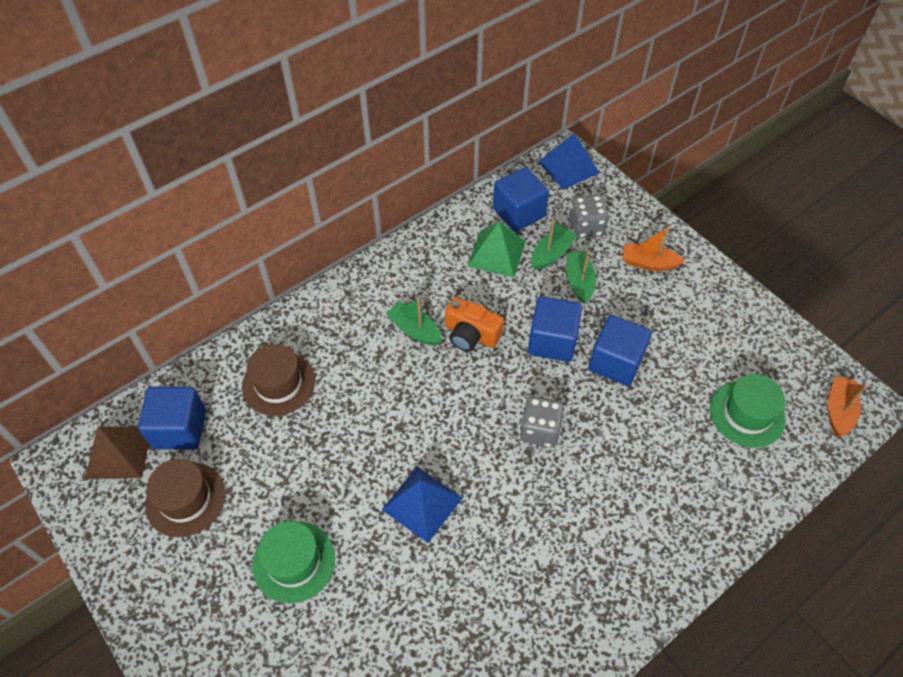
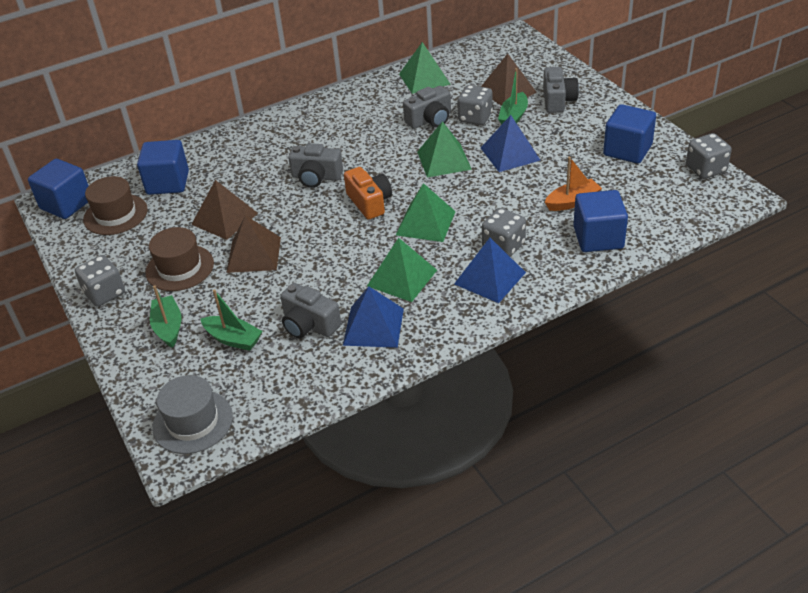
blue pyramid: [382,467,462,543] [538,133,599,190] = 2 -> [343,286,404,348] [454,238,526,303] [481,115,541,172] = 3
brown pyramid: [85,427,149,479] = 1 -> [191,180,258,240] [226,215,281,273] [481,53,537,106] = 3
green hat: [252,521,335,604] [710,374,786,448] = 2 -> none = 0
green pyramid: [467,221,526,277] = 1 -> [367,238,437,302] [396,183,456,242] [399,42,451,94] [417,121,472,178] = 4
grey camera: none = 0 -> [280,283,341,339] [288,143,343,188] [403,86,451,129] [543,67,579,113] = 4
grey dice: [520,396,564,447] [569,195,609,238] = 2 -> [75,255,125,306] [457,85,493,125] [482,208,526,257] [686,133,732,179] = 4
grey hat: none = 0 -> [152,375,233,454] = 1
orange boat: [623,226,685,271] [828,376,867,437] = 2 -> [545,157,602,211] = 1

